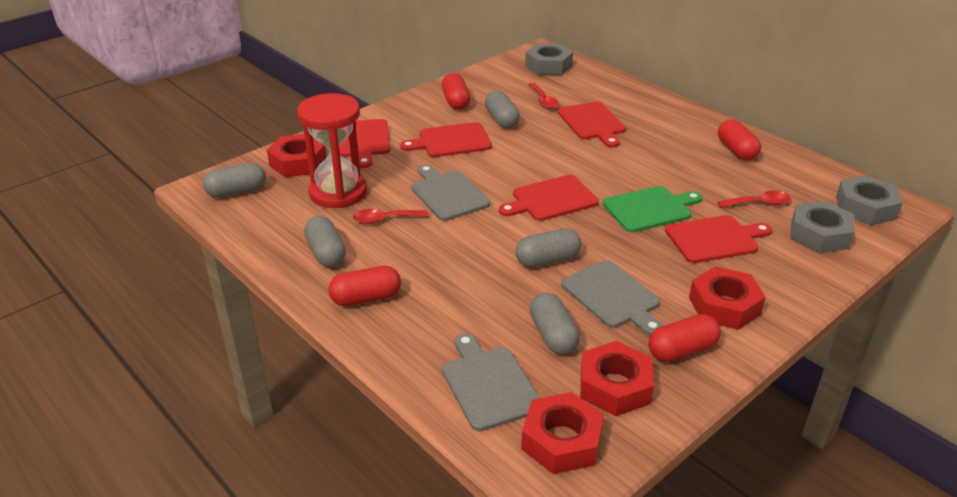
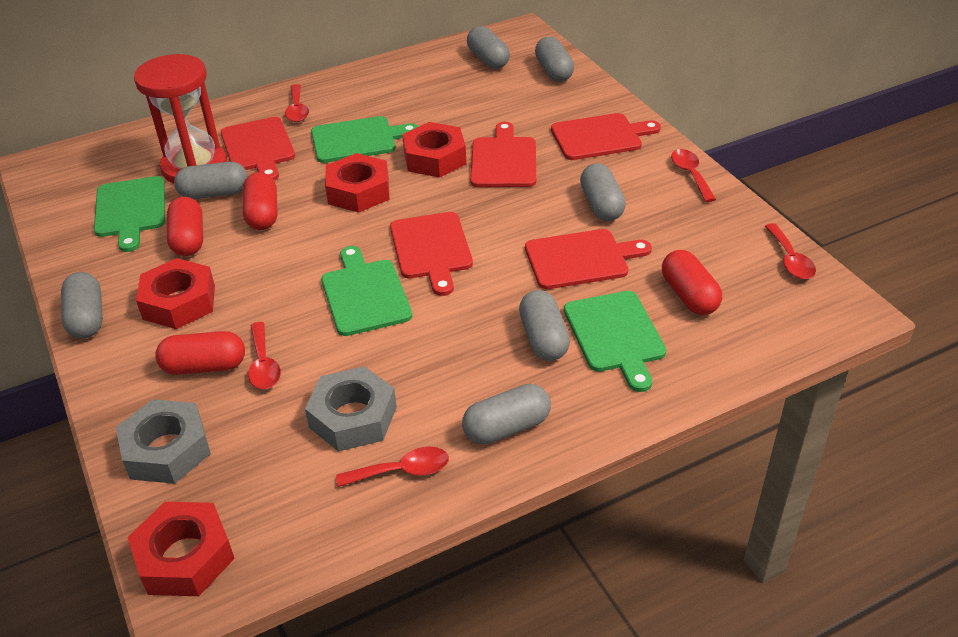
green cutting board: [603,186,702,232] = 1 -> [94,176,165,252] [311,116,418,163] [321,246,412,336] [564,291,666,392] = 4
grey capsule: [203,163,266,198] [304,216,346,267] [485,91,520,128] [515,228,581,267] [530,292,580,355] = 5 -> [61,272,103,338] [174,162,248,199] [462,384,551,444] [467,26,510,69] [519,290,570,361] [535,37,574,82] [580,163,626,221] = 7
grey cutting board: [411,164,490,221] [442,333,540,431] [561,260,663,336] = 3 -> none = 0
grey nut: [525,44,573,75] [790,201,855,253] [836,175,903,225] = 3 -> [116,399,211,484] [305,366,397,452] = 2
red spoon: [353,209,428,224] [528,83,559,109] [717,191,791,208] = 3 -> [248,322,281,389] [285,84,309,122] [336,447,449,487] [671,149,716,202] [765,223,816,279] = 5

